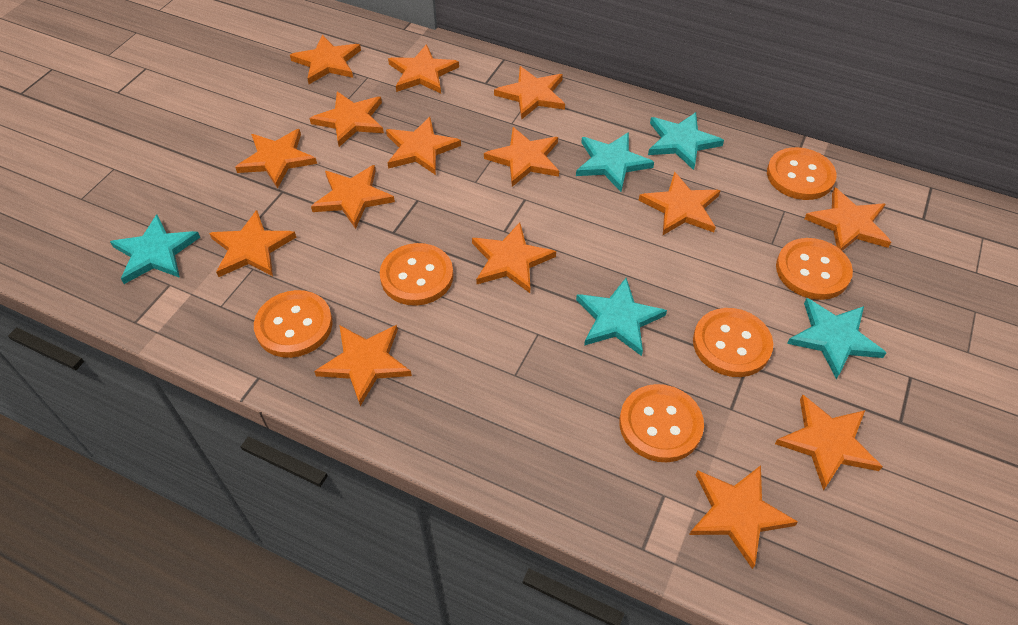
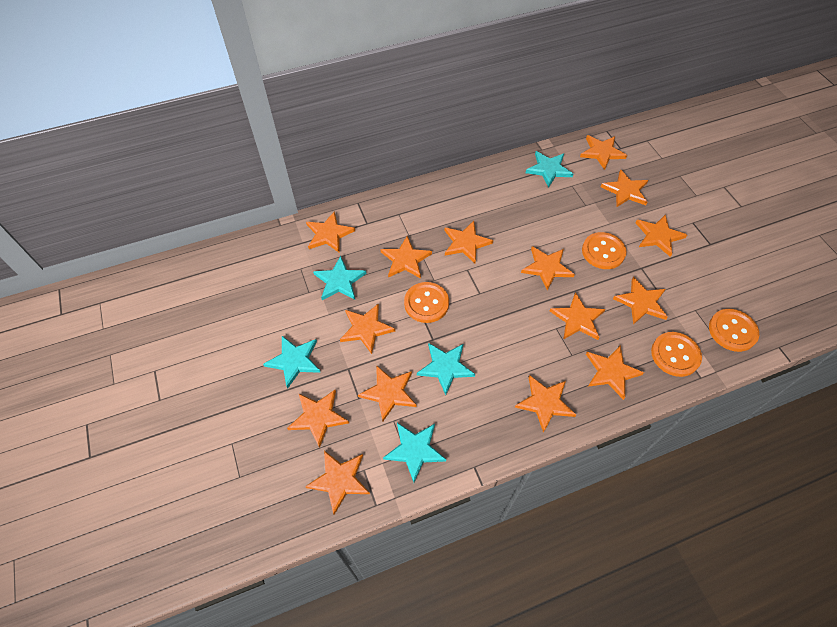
orange button: [254,290,333,358] [380,243,453,306] [619,384,704,462] [693,308,773,377] [767,147,837,200] [776,238,853,300] = 6 -> [404,282,449,323] [582,232,626,269] [651,332,702,377] [709,309,759,352] = 4

